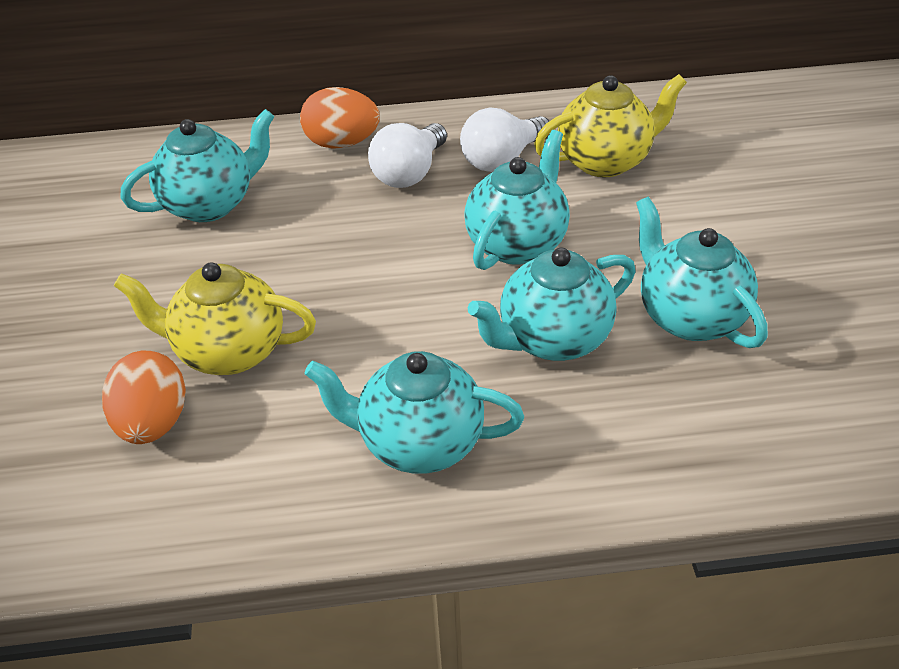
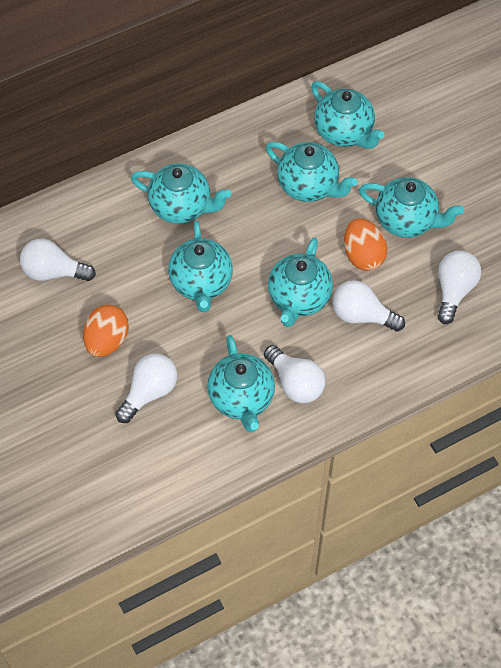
turquoise teapot: [121,109,275,222] [305,351,524,474] [464,130,570,270] [468,247,636,361] [636,196,768,348] = 5 -> [131,164,231,224] [168,221,233,312] [207,335,275,432] [266,142,358,202] [268,237,333,327] [311,81,385,149] [359,177,464,238] = 7
white light bulb: [368,123,447,188] [460,107,549,172] = 2 -> [20,239,96,281] [115,354,178,423] [264,345,326,403] [332,280,405,332] [437,251,481,324] = 5
yellow teapot: [114,262,316,375] [534,74,687,178] = 2 -> none = 0

